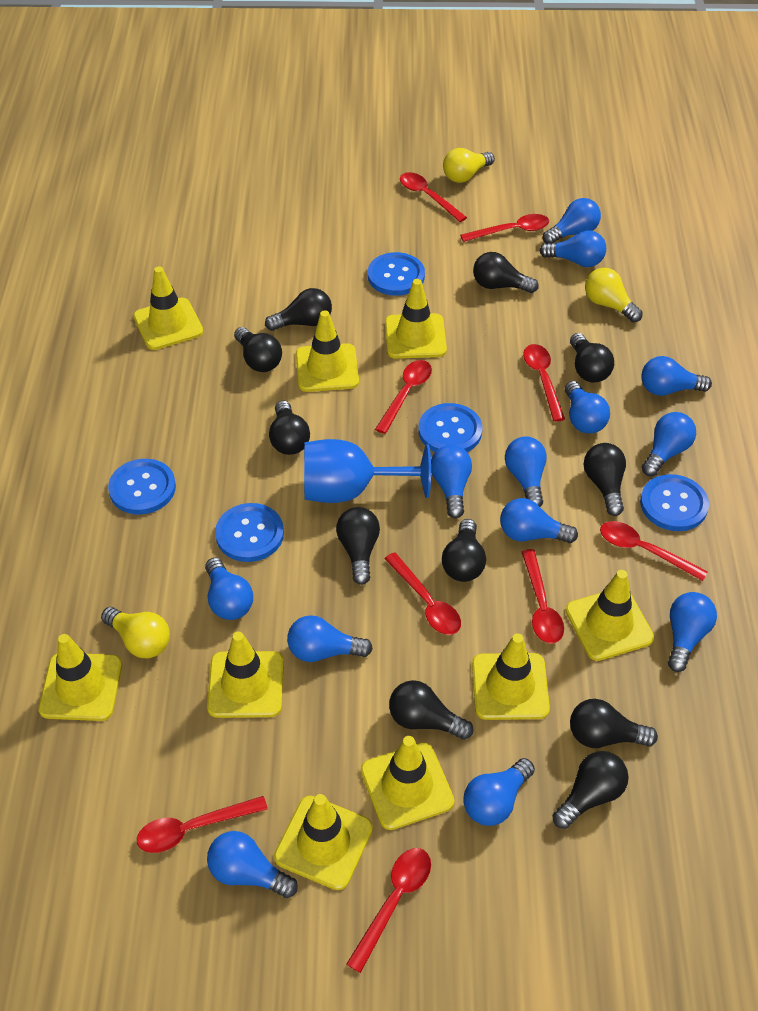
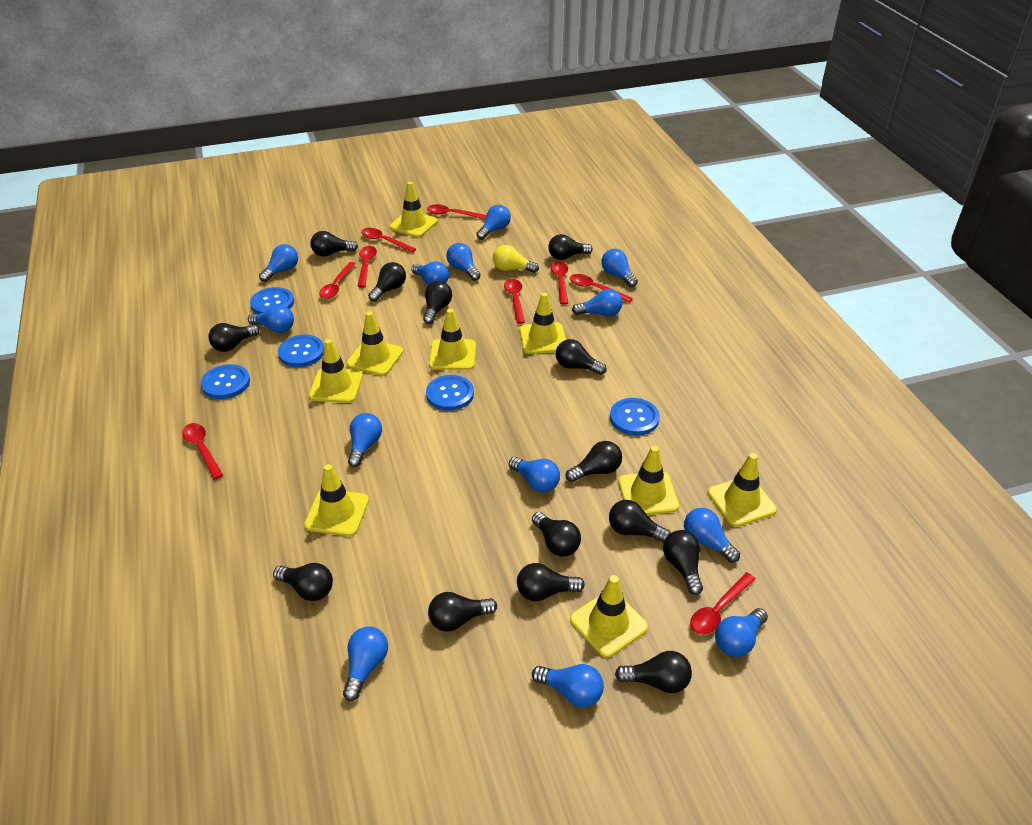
black light bulb: [234,327,282,372] [265,288,332,331] [269,400,310,455] [336,507,380,585] [389,680,473,740] [442,519,486,582] [473,252,539,293] [552,751,629,829] [570,333,614,383] [570,699,658,748] [584,443,626,516] = 11 -> [208,323,259,352] [273,563,333,601] [310,231,358,256] [368,262,406,302] [423,281,452,324] [428,592,497,632] [517,563,585,601] [532,512,581,557] [548,234,593,260] [556,339,607,375] [565,441,622,482] [609,500,671,543] [615,651,692,693] [663,530,703,595] = 14
blue goblet: [304,439,431,503] = 1 -> none = 0
yellow light bulb: [101,607,170,658] [443,148,495,183] [585,268,643,322] = 3 -> [493,245,539,273] = 1

